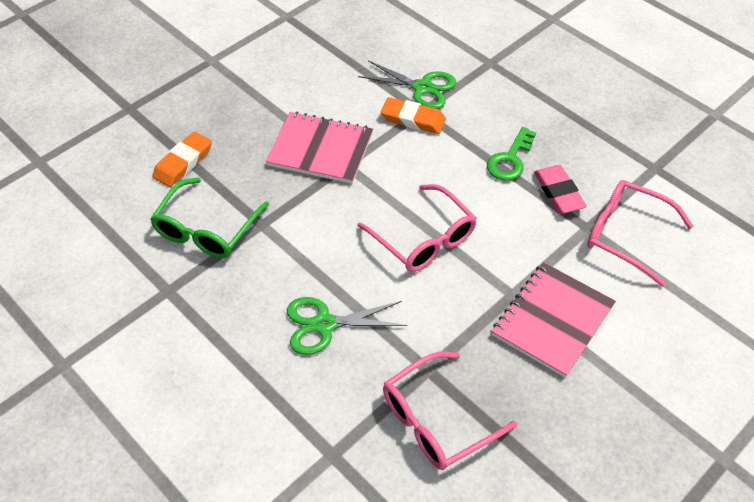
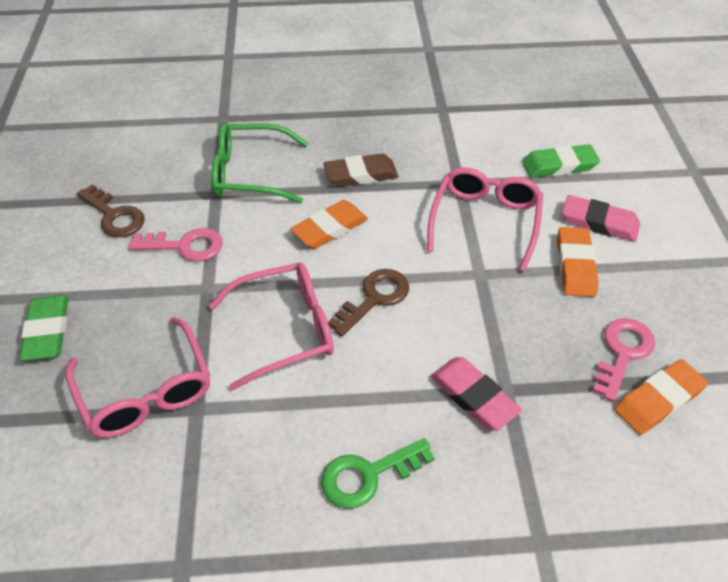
brown eraser: none = 0 -> [324,153,398,187] = 1
brown key: none = 0 -> [77,184,144,237] [328,269,409,337] = 2
green eraser: none = 0 -> [19,295,69,361] [522,144,600,178] = 2
green scissors: [287,297,407,355] [358,60,457,109] = 2 -> none = 0
orange eraser: [152,131,212,187] [381,97,446,134] = 2 -> [290,200,368,249] [557,227,599,297] [614,359,708,435] = 3
pink eraser: [534,165,587,214] = 1 -> [431,357,522,431] [562,195,640,242] = 2
pink key: none = 0 -> [129,228,223,262] [593,318,655,402] = 2
pink notebook: [266,111,373,184] [492,262,616,378] = 2 -> none = 0

